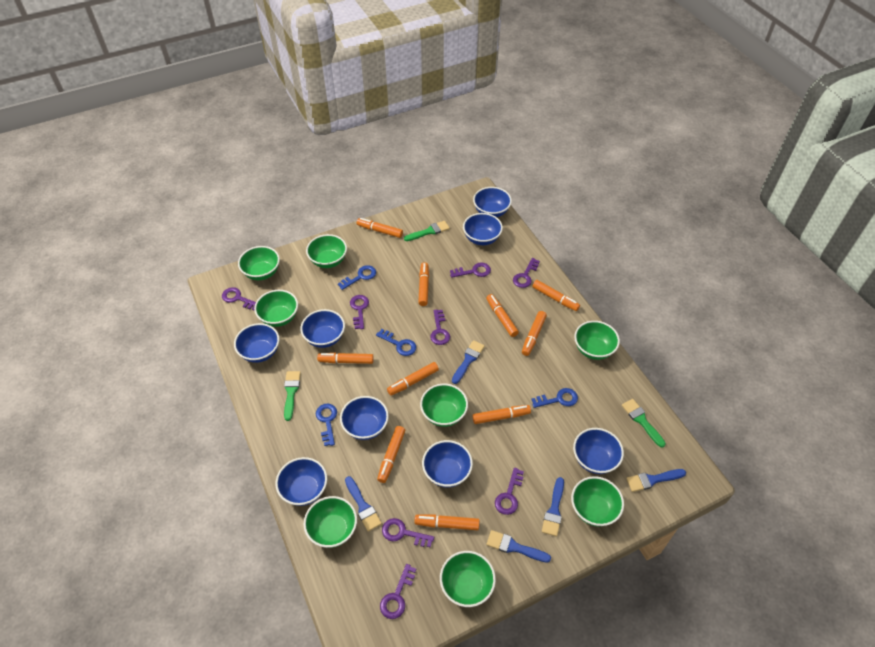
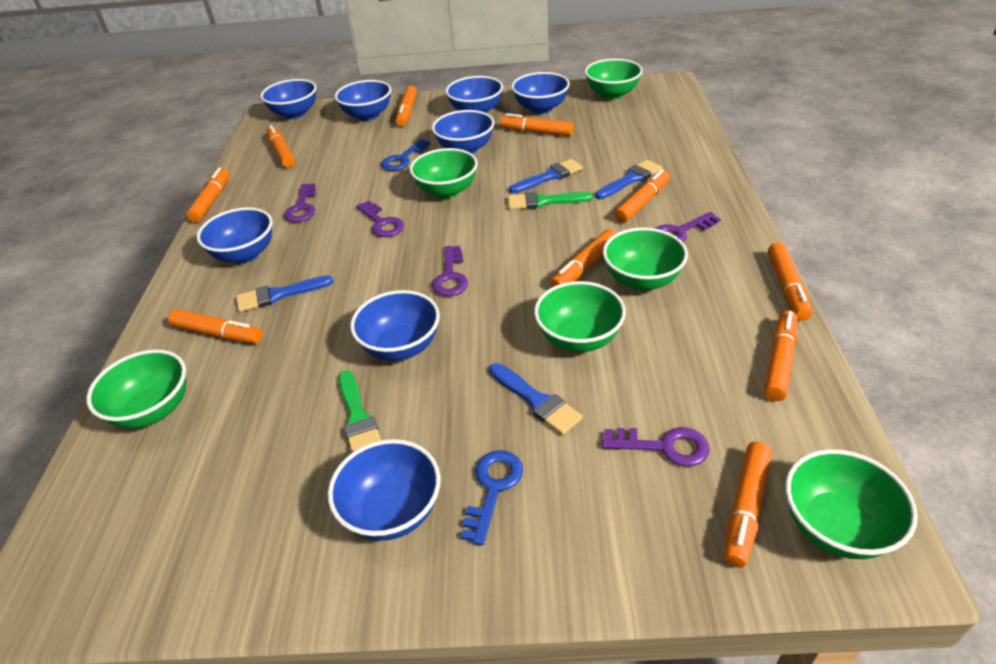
blue brush: [345,476,382,532] [452,340,485,384] [486,530,551,563] [542,477,564,537] [626,469,686,492] = 5 -> [236,275,334,312] [489,363,583,435] [509,159,583,193] [596,160,662,199] = 4
blue key: [316,404,337,446] [338,265,376,290] [376,329,416,356] [531,388,578,408] = 4 -> [381,139,430,171] [461,451,523,545] = 2
green bowl: [238,246,280,280] [254,290,298,327] [304,496,357,548] [306,234,347,268] [420,384,468,427] [440,551,496,607] [571,476,624,527] [574,321,620,360] = 8 -> [86,349,186,428] [410,148,478,199] [534,281,626,352] [585,58,643,100] [603,227,688,291] [785,449,918,559] = 6
green brush: [284,371,301,421] [404,221,450,241] [622,399,666,448] = 3 -> [338,370,381,453] [508,192,593,210] = 2
purple key: [222,287,256,310] [350,295,369,329] [380,564,416,619] [382,518,434,547] [430,310,450,345] [450,262,491,278] [495,468,524,515] [513,258,540,288] = 8 -> [284,183,316,222] [356,201,404,237] [432,246,468,296] [602,427,710,466] [655,212,721,242] = 5

